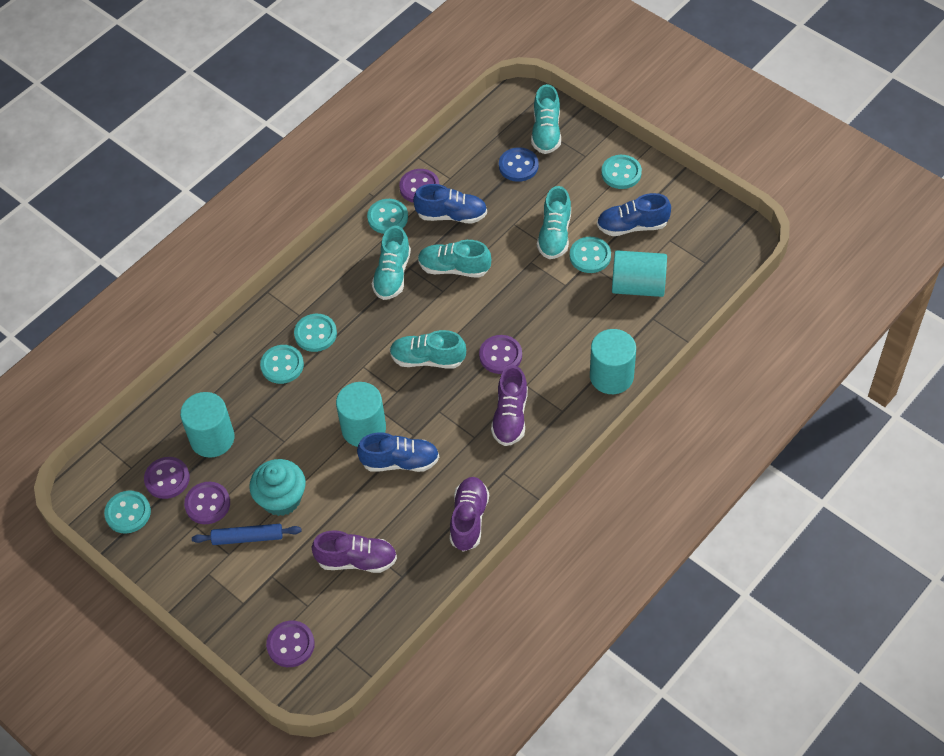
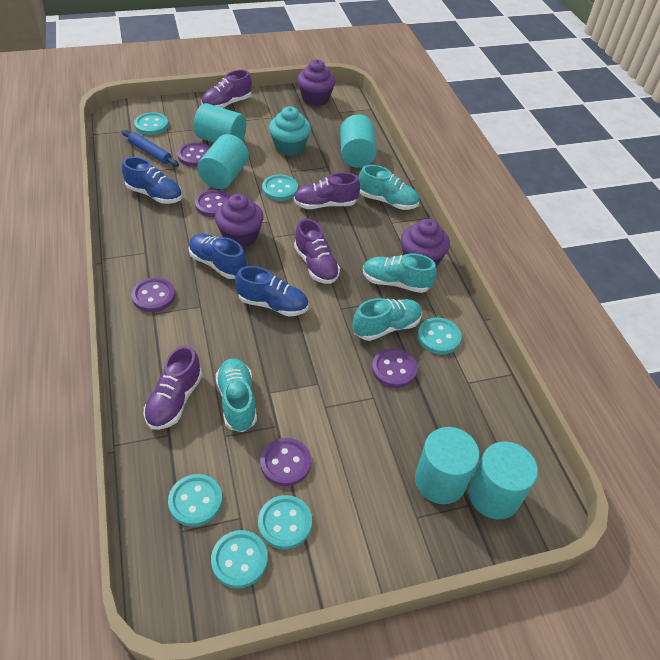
blue button: [499,147,539,182] = 1 -> none = 0
purple cupcake: none = 0 -> [215,194,264,248] [297,59,336,106] [401,219,450,267] = 3
purple shoe: [312,530,397,573] [450,477,489,552] [491,365,528,446] = 3 -> [143,346,202,430] [201,70,252,108] [294,172,360,209] [294,218,340,284] = 4
turquoise cylinder: [180,392,234,458] [336,382,386,447] [590,329,636,394] [612,251,667,297] = 4 -> [193,103,246,142] [197,134,249,189] [340,115,377,168] [415,427,480,504] [468,442,538,519] = 5
turquoise shoe: [372,226,411,300] [390,330,466,369] [418,240,491,278] [531,84,561,154] [537,186,571,259] = 5 -> [216,358,257,432] [353,298,422,341] [358,165,419,210] [363,254,437,293] = 4

